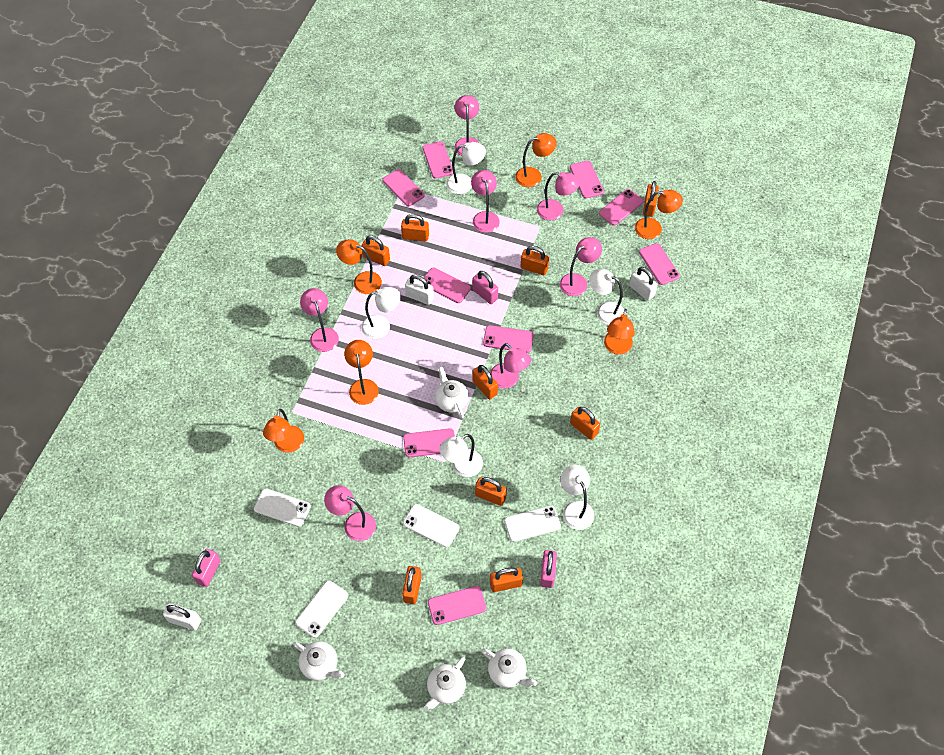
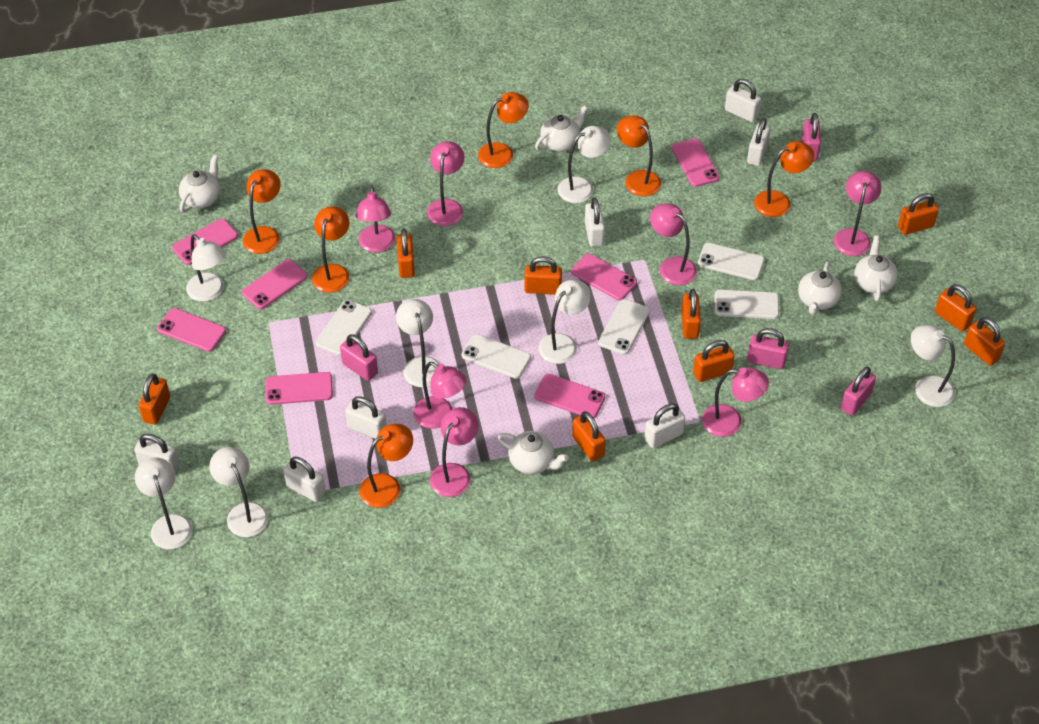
pink padlock: [192,549,221,587] [472,271,498,304] [540,550,557,588] = 3 -> [340,334,378,381] [747,328,789,369] [802,113,821,161] [841,367,876,416] = 4
pink phone: [382,169,425,206] [403,428,455,458] [423,141,453,179] [424,268,471,303] [428,586,487,625] [483,325,534,353] [570,160,604,199] [599,189,644,226] [639,243,680,285] = 9 -> [157,308,226,352] [172,219,238,265] [242,259,307,309] [266,372,333,405] [534,374,605,418] [571,254,637,301] [672,139,720,187] = 7
white lamp: [361,287,401,339] [440,434,483,477] [446,142,486,194] [560,465,594,530] [589,269,624,325] = 5 -> [135,457,193,549] [186,234,226,302] [209,447,268,537] [396,299,440,387] [538,280,591,364] [557,126,611,203] [911,325,955,407] = 7
white padlock: [163,604,201,630] [405,275,434,305] [629,267,658,301] = 3 -> [134,434,179,473] [283,457,325,502] [345,396,387,439] [585,197,605,247] [644,404,685,448] [725,79,761,122] [747,118,771,166] = 7
white phone: [254,489,311,527] [295,581,348,638] [403,504,460,547] [504,505,561,542] = 4 -> [316,300,372,355] [461,334,531,379] [598,299,650,355] [698,243,764,280] [715,290,779,319] = 5
white teapot: [293,641,345,681] [424,657,466,710] [435,366,469,419] [481,648,537,688] = 4 -> [179,155,220,213] [498,431,568,474] [535,106,588,152] [798,261,842,315] [854,236,898,301] = 5

